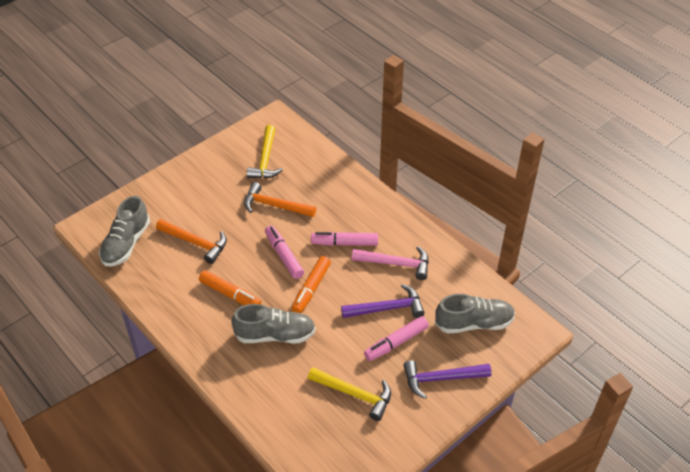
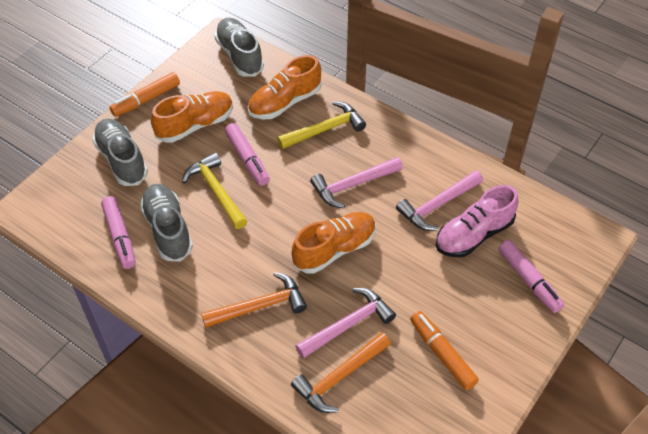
orange shoe: none = 0 -> [151,91,233,143] [248,55,321,120] [292,212,376,274] = 3
pink hammer: [352,246,429,280] = 1 -> [295,288,396,359] [310,157,403,208] [396,170,483,231] = 3
pink shoe: none = 0 -> [436,185,518,257] = 1
purple hammer: [341,284,425,318] [403,360,492,399] = 2 -> none = 0

